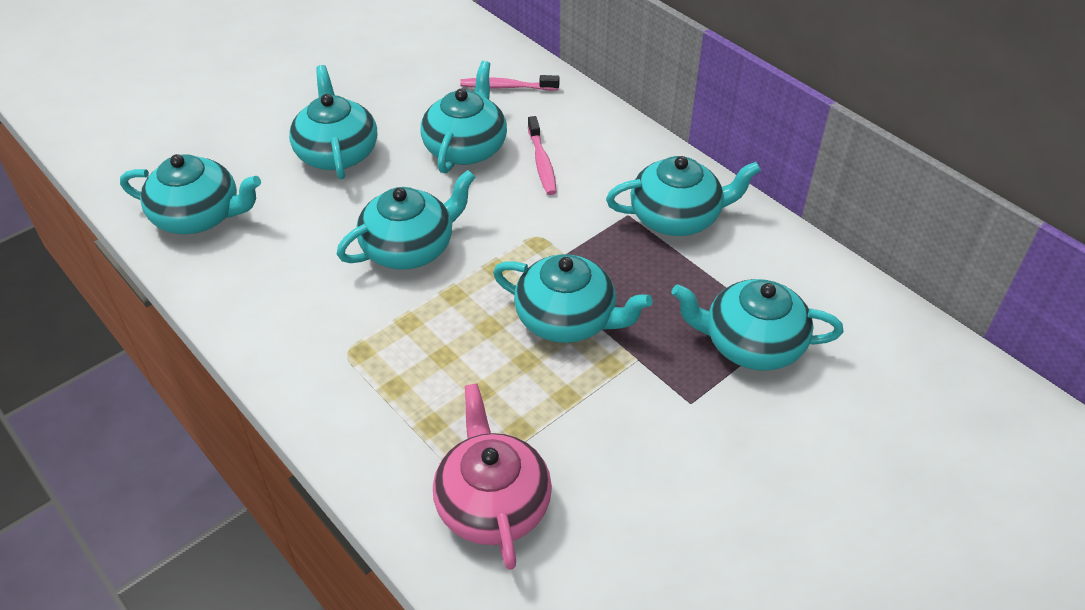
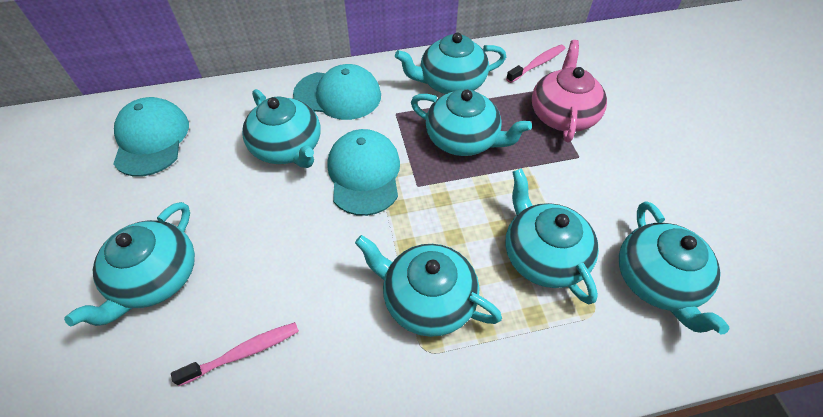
turquoise cap: none = 0 -> [113,97,189,177] [293,64,381,120] [327,129,400,216] = 3

